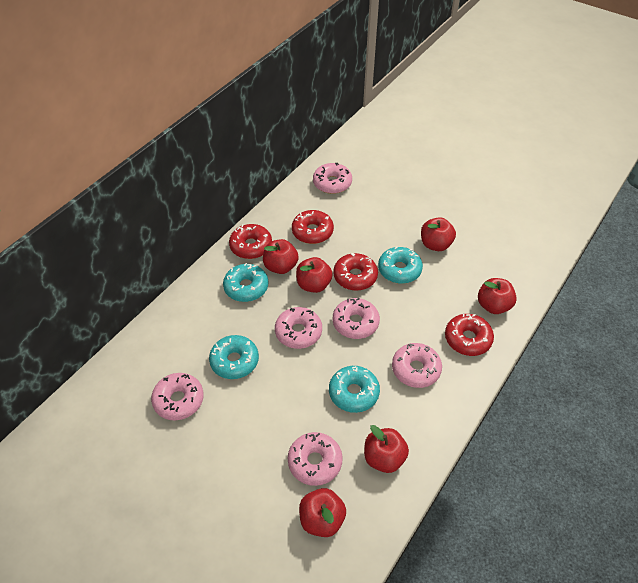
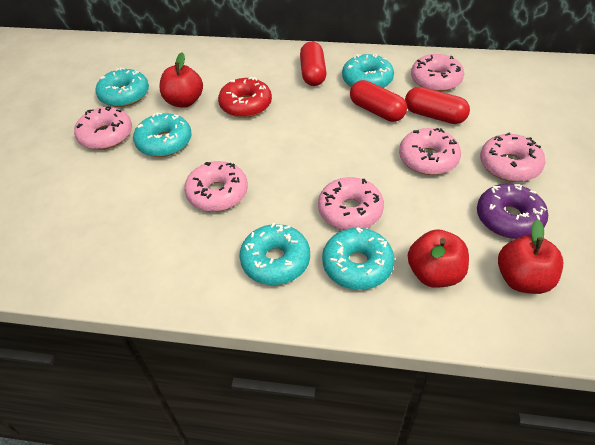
purple donut: none = 0 -> [477,184,548,239] = 1
red apple: [263,239,299,274] [296,257,333,293] [299,488,346,537] [364,425,409,473] [421,217,456,251] [478,278,517,314] = 6 -> [160,52,203,107] [408,229,469,288] [498,220,563,294] = 3
red capsule: none = 0 -> [300,41,327,86] [350,80,407,122] [405,87,470,124] = 3
red donut: [229,224,272,259] [292,210,334,244] [333,253,378,291] [445,313,494,356] = 4 -> [218,77,272,118] = 1
turquoise donut: [209,335,259,379] [223,263,268,302] [329,366,380,413] [378,247,423,284] = 4 -> [95,67,149,107] [133,112,192,157] [239,223,310,285] [322,227,395,290] [342,54,394,88] = 5

